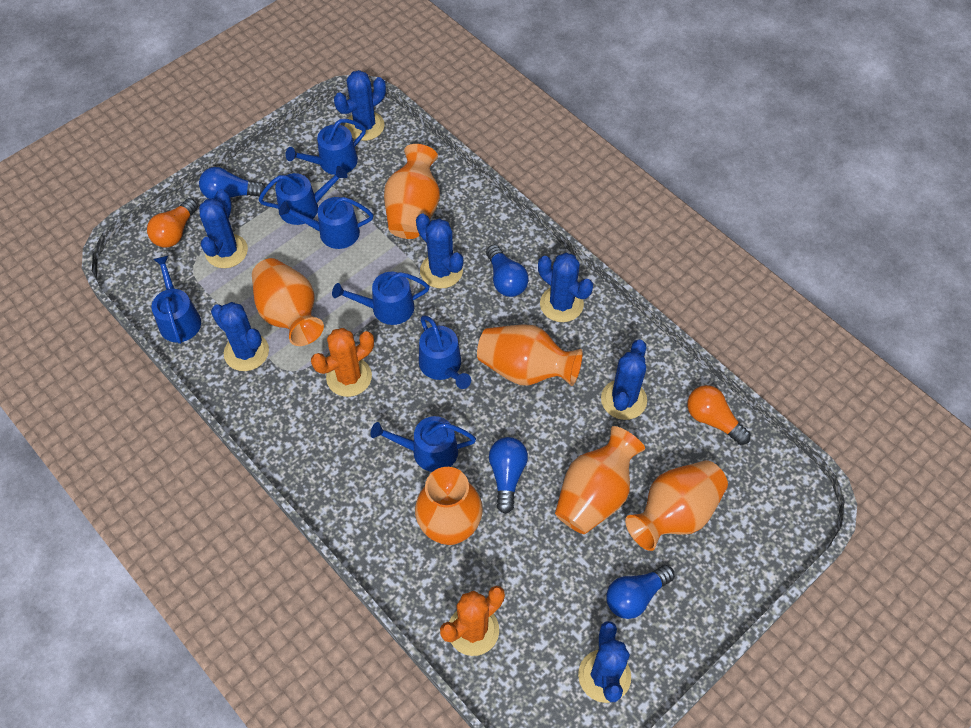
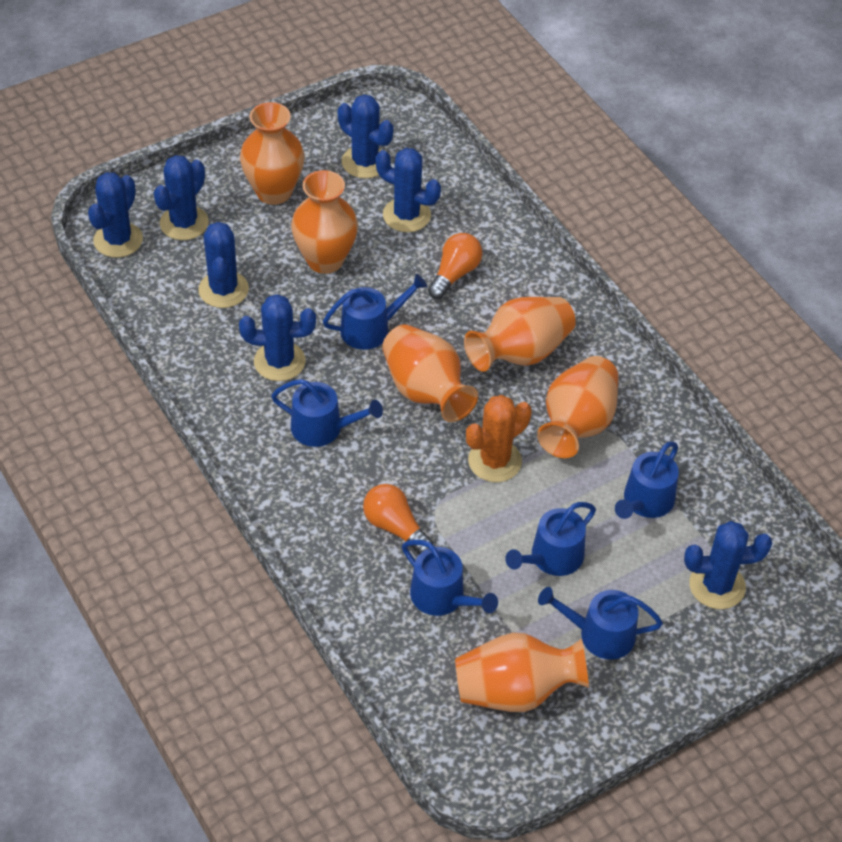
blue light bulb: [199,167,265,199] [486,245,529,297] [489,437,528,514] [606,565,675,619] = 4 -> none = 0
blue watering can: [152,256,201,344] [258,166,348,225] [279,197,373,249] [285,119,366,175] [332,272,430,325] [370,416,476,472] [419,315,471,389] = 7 -> [271,379,383,447] [323,274,428,350] [402,540,498,616] [505,502,596,576] [538,587,663,660] [615,441,679,519] = 6
orange cactus: [311,328,374,397] [440,586,505,656] = 2 -> [466,395,532,482] = 1

